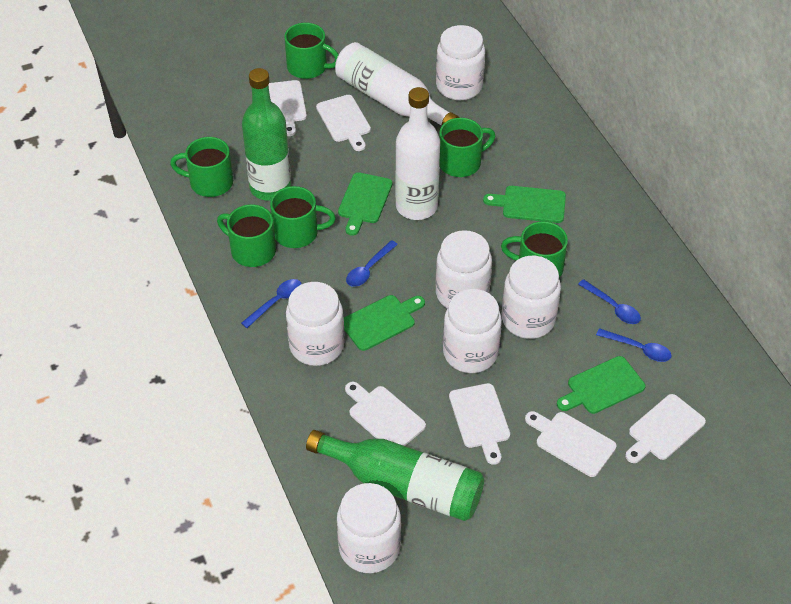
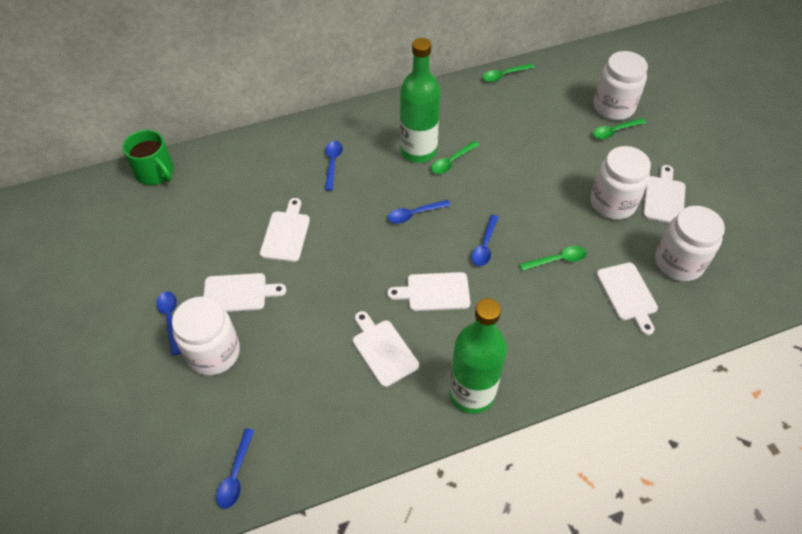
blue spoon: [241,279,302,328] [346,240,398,287] [578,279,641,324] [596,328,672,362] = 4 -> [157,291,181,355] [216,428,255,509] [325,141,343,191] [388,200,451,223] [471,215,499,266] = 5
green cutting board: [338,172,392,236] [344,295,425,351] [483,186,566,223] [557,356,646,414] = 4 -> none = 0
green mug: [170,137,233,197] [217,204,276,267] [270,186,336,248] [284,23,339,79] [439,118,495,177] [501,221,568,278] = 6 -> [123,130,174,185] = 1
green spoon: none = 0 -> [431,141,479,174] [483,63,535,82] [520,246,587,271] [593,118,646,139] = 4
white bottle: [335,42,459,126] [395,87,440,220] = 2 -> none = 0
white jar: [286,282,345,366] [337,483,401,573] [436,25,485,100] [436,230,492,308] [443,289,502,373] [502,256,561,339] = 6 -> [172,297,240,376] [590,146,651,220] [593,51,648,120] [655,206,725,282] = 4

